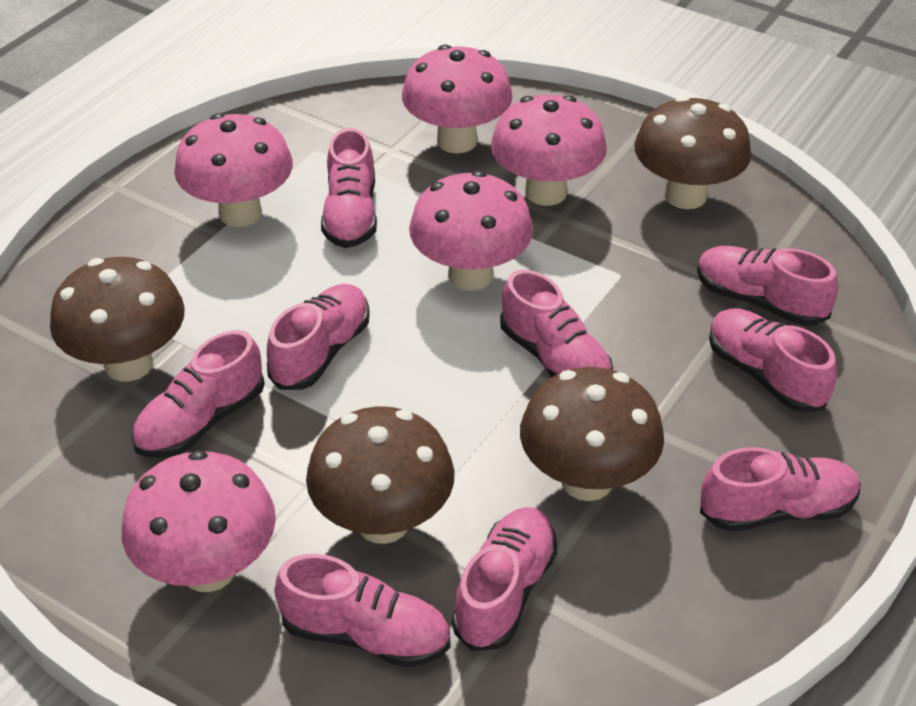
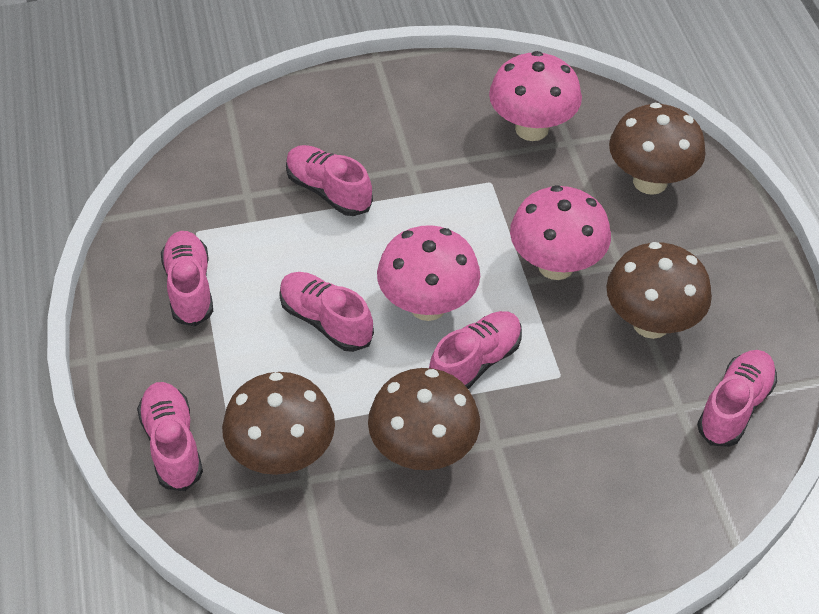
pink mushroom: [122,450,276,592] [174,113,293,227] [402,44,513,153] [409,171,533,291] [491,95,607,206] = 5 -> [377,225,480,321] [489,51,582,141] [510,185,611,280] = 3
pink shoe: [131,330,265,458] [267,284,370,390] [274,554,450,667] [321,128,377,248] [452,507,557,651] [500,270,613,378] [697,246,838,326] [700,447,861,532] [709,308,837,413] = 9 -> [137,382,203,491] [161,231,213,327] [279,272,374,352] [286,145,373,216] [429,311,522,389] [697,350,777,447] = 6

